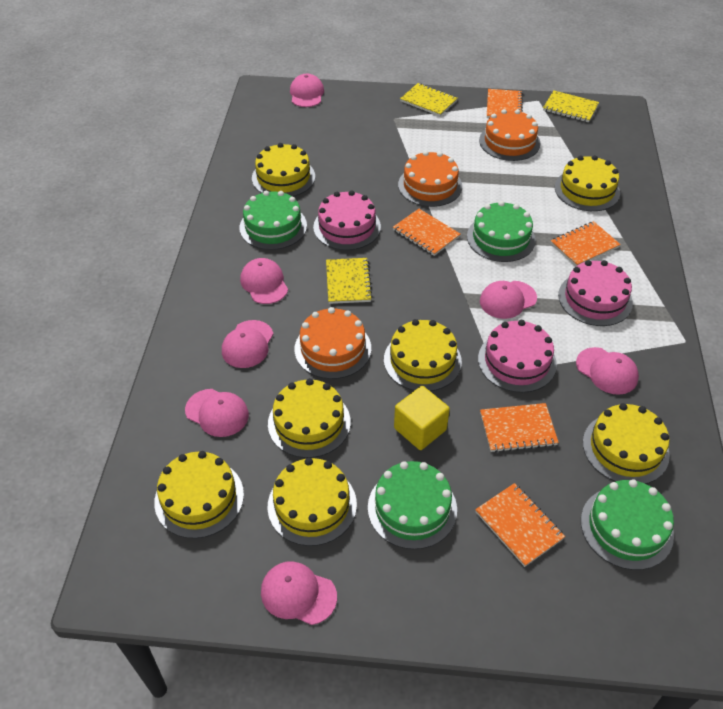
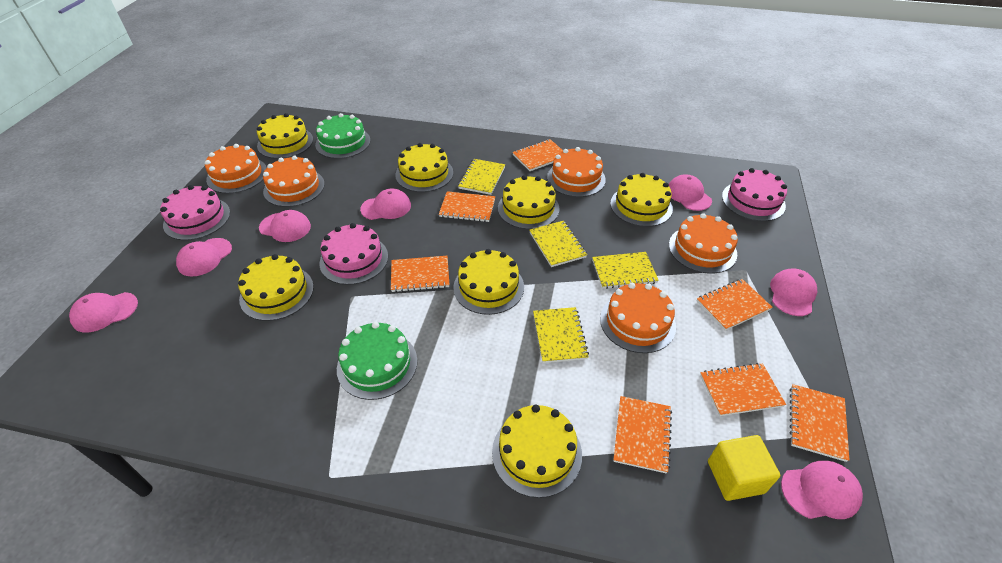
green cake: [240,191,307,250] [368,461,457,549] [467,201,536,262] [581,479,674,570] = 4 -> [315,113,370,159] [337,322,417,400] = 2
orange cake: [294,307,371,379] [398,151,462,207] [479,109,540,161] = 3 -> [205,144,267,194] [263,155,325,207] [547,147,606,197] [600,283,676,353] [669,213,738,274] = 5
orange notebook: [393,209,460,256] [475,483,565,567] [480,403,559,452] [487,89,523,118] [551,221,621,266] = 5 -> [391,256,450,292] [439,191,495,222] [512,139,563,171] [613,396,672,473] [697,279,773,331] [700,363,786,416] [790,384,849,462] = 7
yellow notebook: [326,258,373,304] [400,83,458,116] [543,91,599,122] = 3 -> [458,159,505,195] [530,221,587,267] [533,307,589,363] [592,252,659,289] = 4

